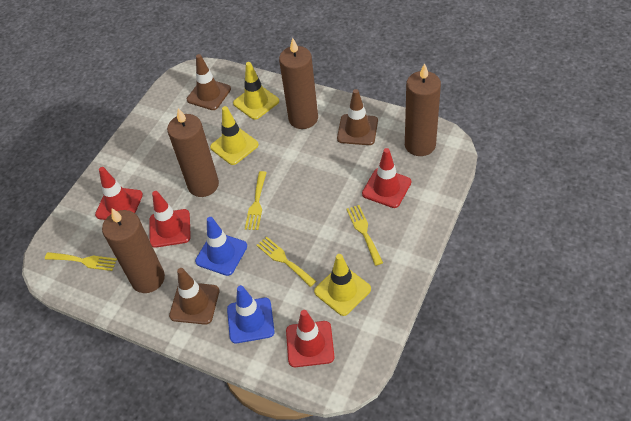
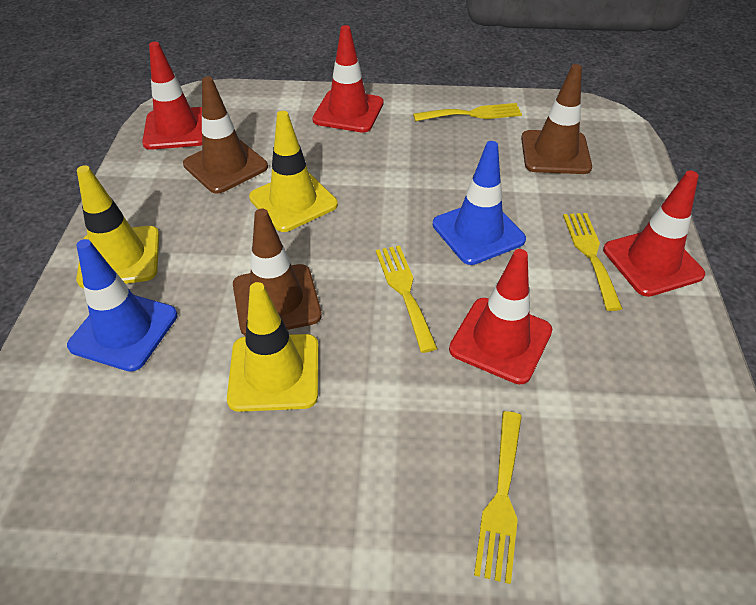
brown candle: [102,208,165,293] [167,108,219,197] [279,38,318,129] [405,63,441,156] = 4 -> none = 0

